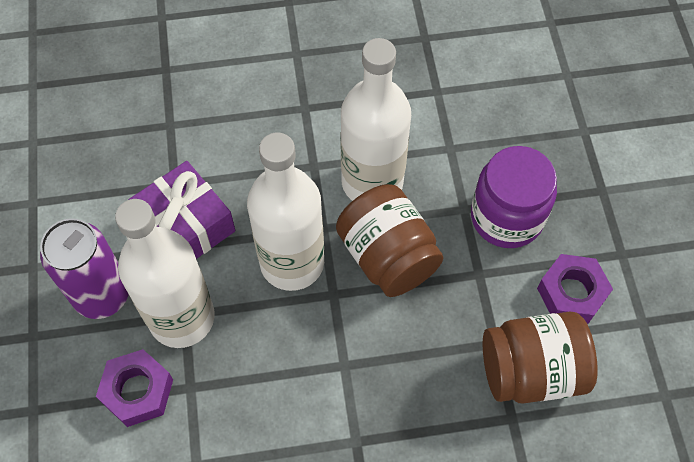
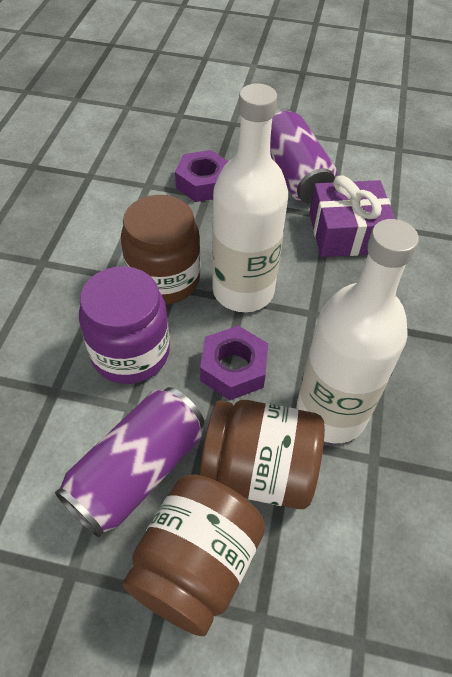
brown jar: [336,184,443,297] [483,312,598,404] = 2 -> [121,195,201,305] [122,475,265,636] [200,400,325,509] = 3
purple can: [40,218,129,319] = 1 -> [55,387,204,538] [270,108,337,204] = 2
white bottle: [115,199,215,348] [247,132,324,291] [340,38,411,201] = 3 -> [212,84,288,312] [296,219,419,444] = 2

